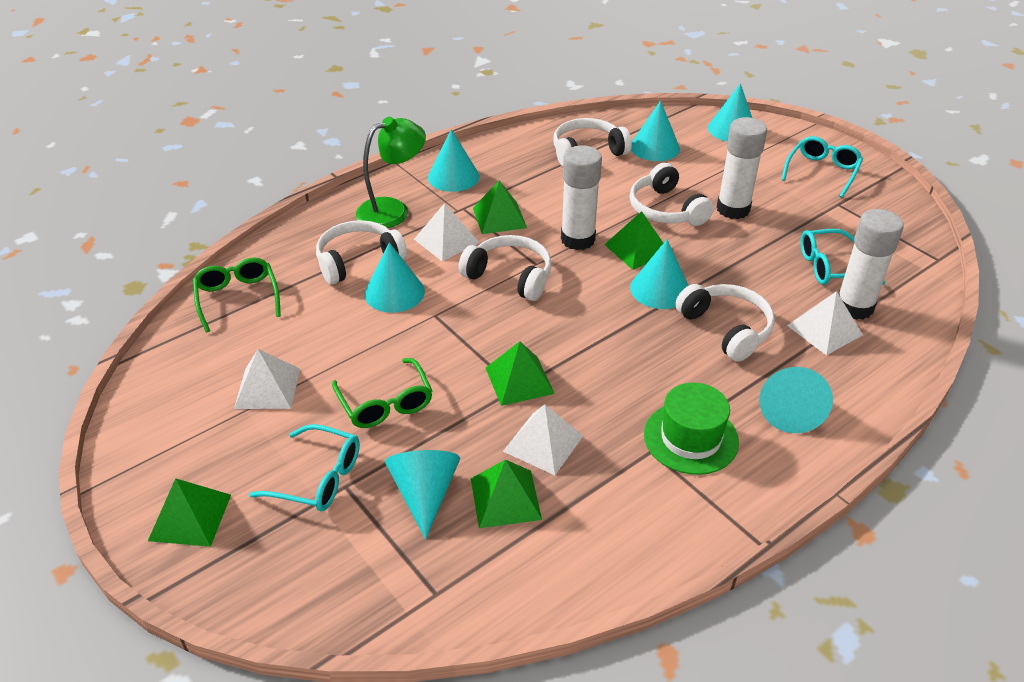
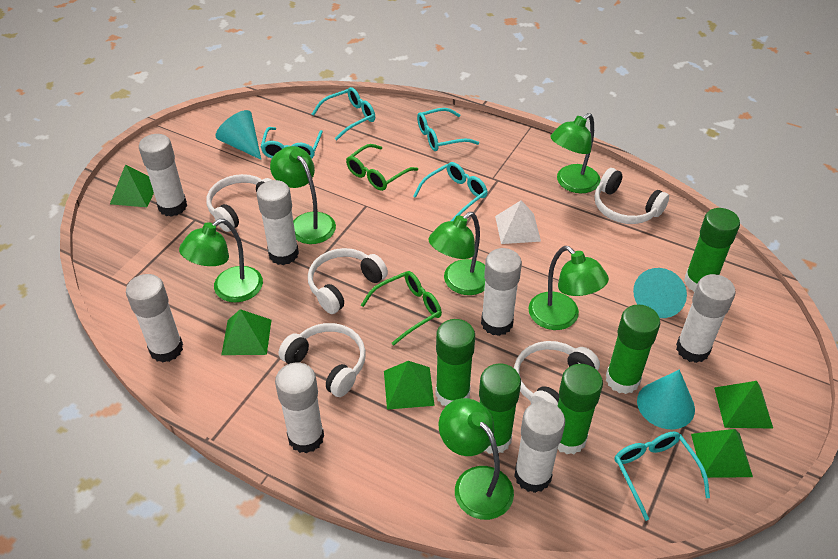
green glue stick: none = 0 -> [436,319,475,406] [479,363,521,454] [558,364,603,454] [606,305,660,394] [684,208,740,292] = 5
green hat: [644,383,739,475] = 1 -> none = 0
green lamp: [356,117,426,228] = 1 -> [179,219,263,303] [270,146,336,244] [428,212,485,295] [439,398,514,520] [528,246,609,330] [550,113,600,193] = 6
turquoise cone: [365,242,425,313] [385,450,460,539] [428,129,479,192] [630,239,689,309] [631,101,680,161] [708,83,752,142] [759,367,833,433] = 7 -> [216,110,261,160] [633,268,687,318] [637,370,695,429] = 3
turquoise glasses: [249,424,360,512] [781,136,863,198] [801,229,886,285] = 3 -> [261,127,323,159] [312,87,375,140] [413,162,488,221] [417,108,479,151] [614,432,710,521] = 5
white glue stick: [561,145,602,250] [717,117,767,219] [838,209,904,320] = 3 -> [126,274,183,362] [139,134,187,217] [256,180,299,265] [275,362,324,454] [481,248,522,336] [514,401,565,493] [676,274,736,363] = 7
white pyramid: [234,349,300,409] [414,203,480,261] [503,404,583,475] [787,291,863,355] = 4 -> [495,200,541,244] = 1

